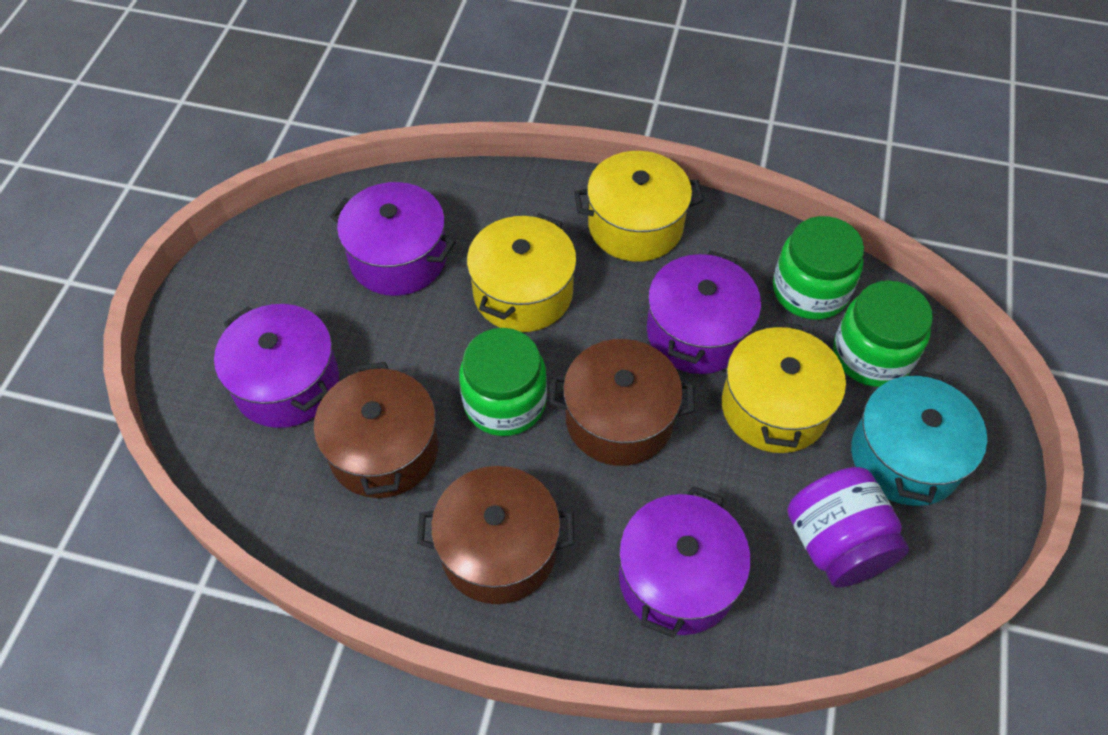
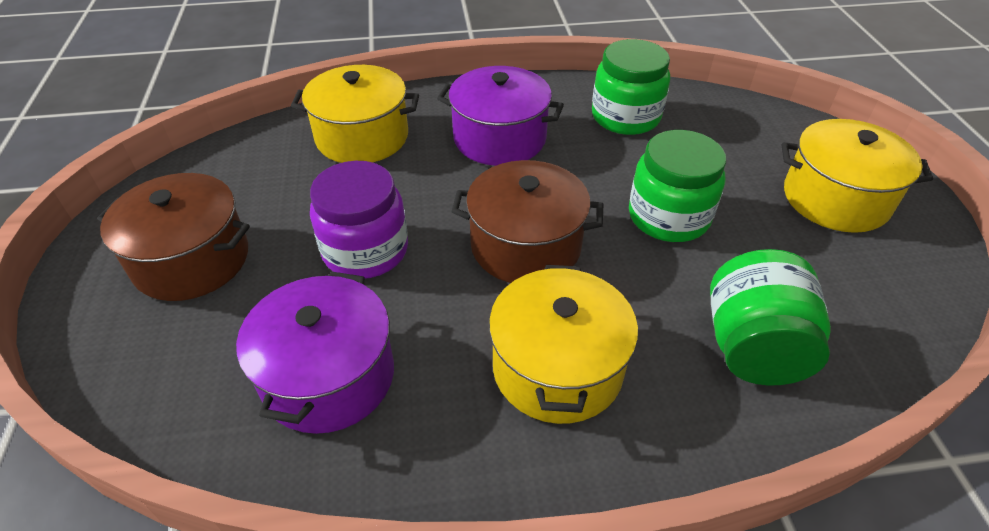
brown pot: [314,362,438,498] [417,466,574,604] [549,339,695,466] = 3 -> [97,173,250,301] [451,160,603,283] = 2
purple pot: [214,304,339,428] [330,182,456,296] [619,486,751,638] [647,251,761,374] = 4 -> [236,271,394,434] [437,66,564,166] = 2
turquoise pot: [851,369,987,506] = 1 -> none = 0

